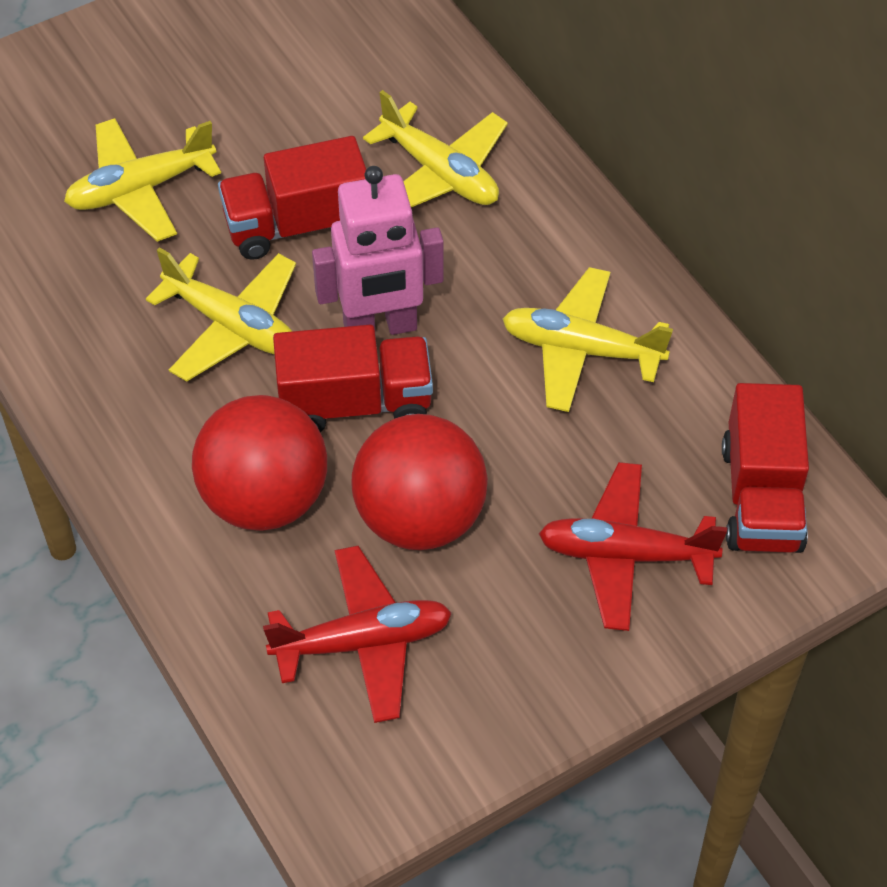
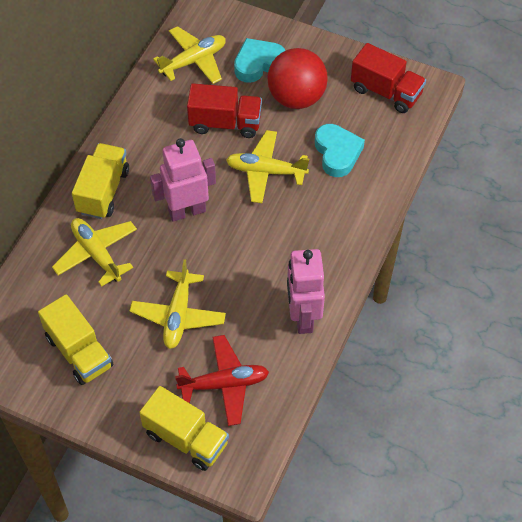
pink robot: [312,166,444,335] = 1 -> [150,138,216,222] [287,249,325,334] = 2
red ball: [192,395,327,531] [351,414,488,550] = 2 -> [267,48,328,109] = 1
red plane: [263,546,452,723] [539,462,727,631] = 2 -> [175,335,269,426] = 1
red truck: [218,136,366,260] [273,325,433,432] [722,383,809,553] = 3 -> [187,83,262,138] [351,43,426,113] = 2
turquoise heart: none = 0 -> [234,38,285,83] [315,124,365,177] = 2
yellow truck: none = 0 -> [38,294,113,385] [72,143,129,219] [139,386,229,471] = 3

